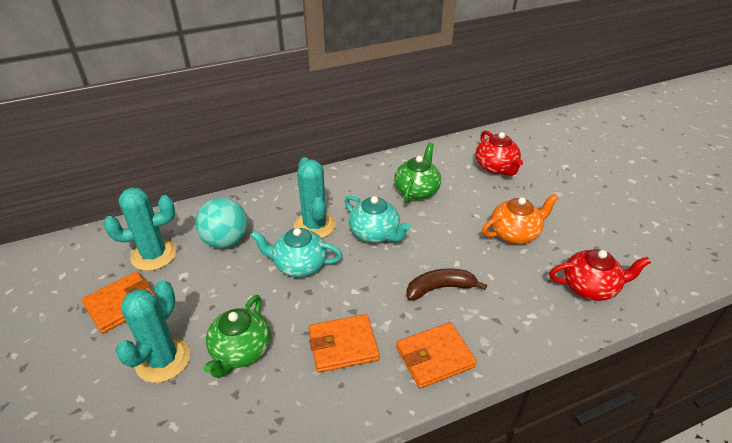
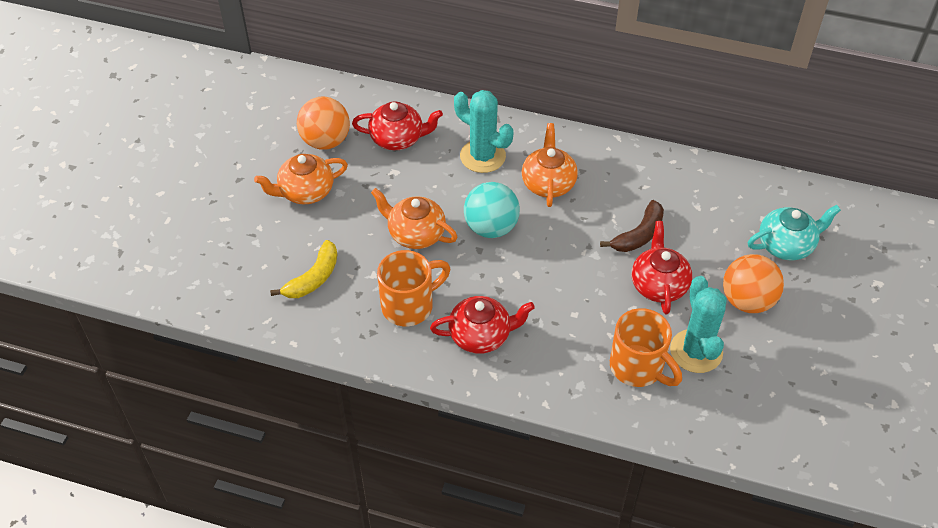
green teapot: [204,295,271,378] [394,143,441,203] = 2 -> none = 0
orange ball: none = 0 -> [297,96,350,150] [723,254,784,313] = 2
orange mug: none = 0 -> [377,250,450,326] [610,308,682,387] = 2
orange teapot: [482,194,559,244] = 1 -> [254,154,348,204] [371,188,458,249] [522,123,578,207] = 3
orange wallet: [81,272,157,334] [308,314,380,373] [396,322,477,389] = 3 -> none = 0
red teapot: [475,130,523,176] [549,249,651,301] = 2 -> [352,101,443,150] [430,296,535,354] [632,221,692,314] = 3
turquoise cactus: [104,188,177,271] [115,280,190,383] [294,157,336,238] = 3 -> [454,90,513,173] [670,276,727,373] = 2
turquoise teapot: [250,228,342,277] [345,195,411,243] = 2 -> [748,205,841,260] = 1
yellow banana: none = 0 -> [270,240,337,298] = 1

